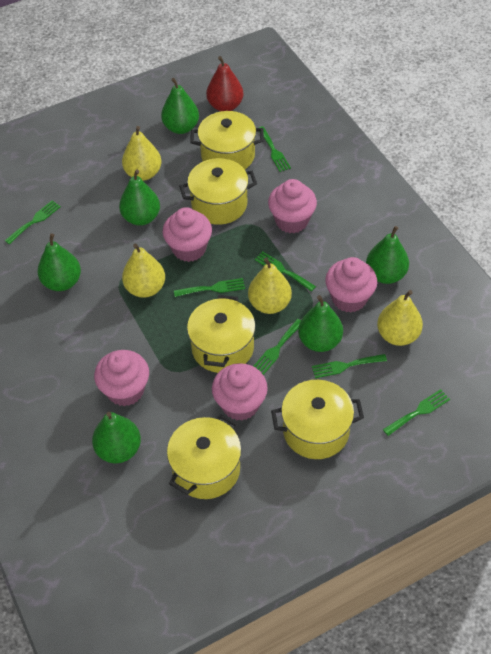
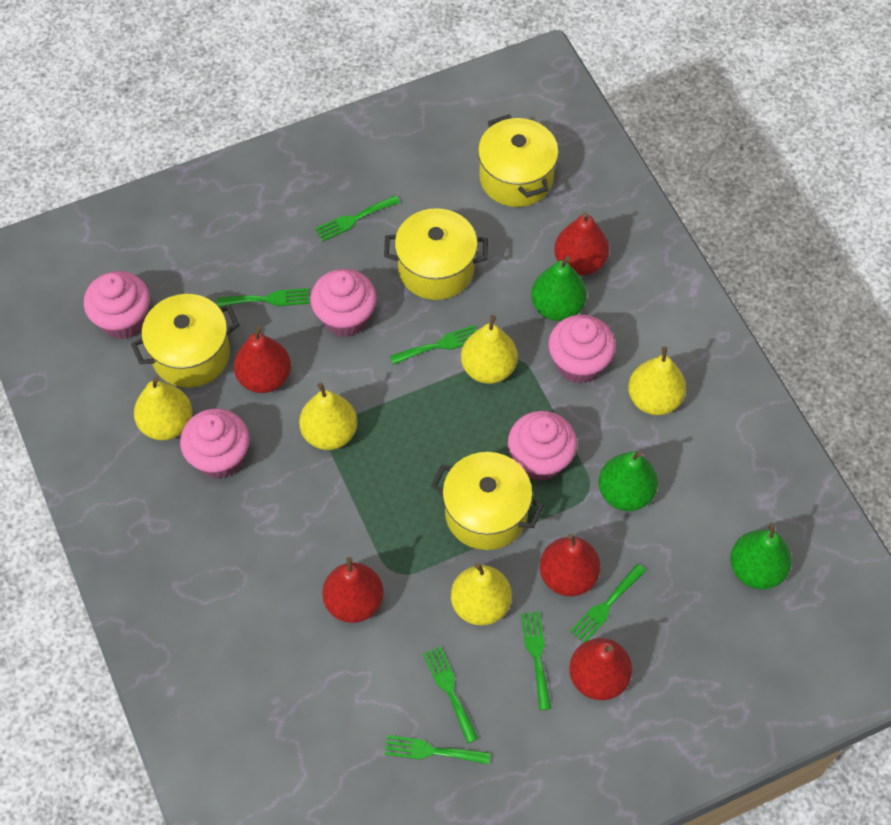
green pear: [37,233,81,291] [92,412,141,463] [119,170,160,226] [161,78,199,134] [298,295,343,352] [366,226,409,284] = 6 -> [531,256,587,321] [599,451,658,511] [730,523,792,589] = 3
red pear: [206,56,244,111] = 1 -> [234,325,291,393] [322,557,384,623] [540,533,601,596] [554,212,609,275] [569,638,632,700] = 5
yellow pear: [122,126,161,181] [122,244,165,298] [248,258,292,314] [377,290,423,346] = 4 -> [134,376,193,440] [299,383,357,450] [451,563,512,626] [461,315,518,384] [628,347,686,415] = 5
yellow pot: [167,414,241,499] [179,158,257,225] [187,295,256,373] [190,111,264,169] [271,380,364,459] = 5 -> [131,294,239,388] [384,208,488,300] [431,452,544,550] [478,114,558,207] = 4

